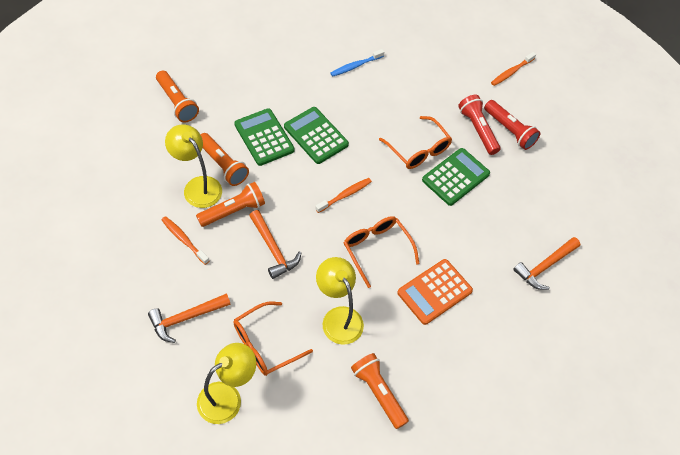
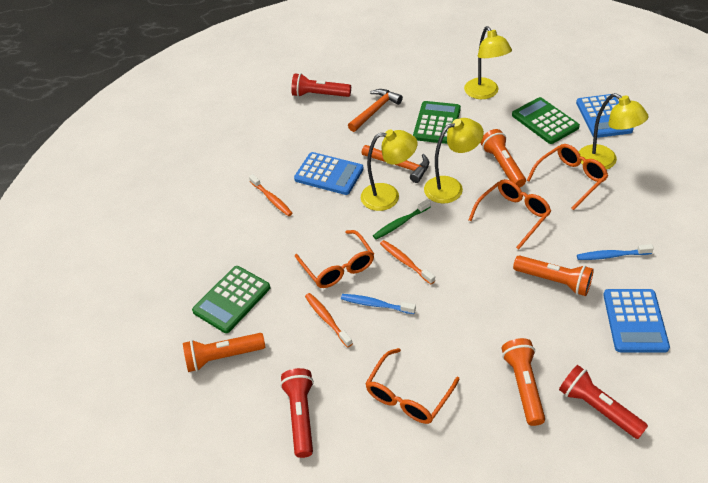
blue calculator: none = 0 -> [294,152,364,195] [576,94,634,138] [603,289,670,353] = 3
blue toothbrush: [330,49,384,77] = 1 -> [341,294,416,314] [577,244,654,260] = 2
green toothbrush: none = 0 -> [373,199,431,239] = 1
orange calculator: [397,259,473,325] = 1 -> none = 0
orange glasses: [233,302,313,376] [344,216,419,288] [379,116,452,169] = 3 -> [295,230,374,288] [365,348,460,424] [469,179,551,250] [527,144,608,210] = 4
orange hammer: [148,294,231,343] [249,210,301,279] [513,237,580,290] = 3 -> [348,89,403,132] [362,145,429,183] = 2
red flashlight: [458,95,500,155] [484,100,541,150] = 2 -> [280,368,314,458] [291,73,351,97] [559,365,648,439] = 3
yellow lamp: [165,124,222,208] [197,343,256,424] [316,257,364,345] = 3 -> [361,129,417,211] [424,118,484,203] [464,26,512,99] [579,93,648,170] = 4

